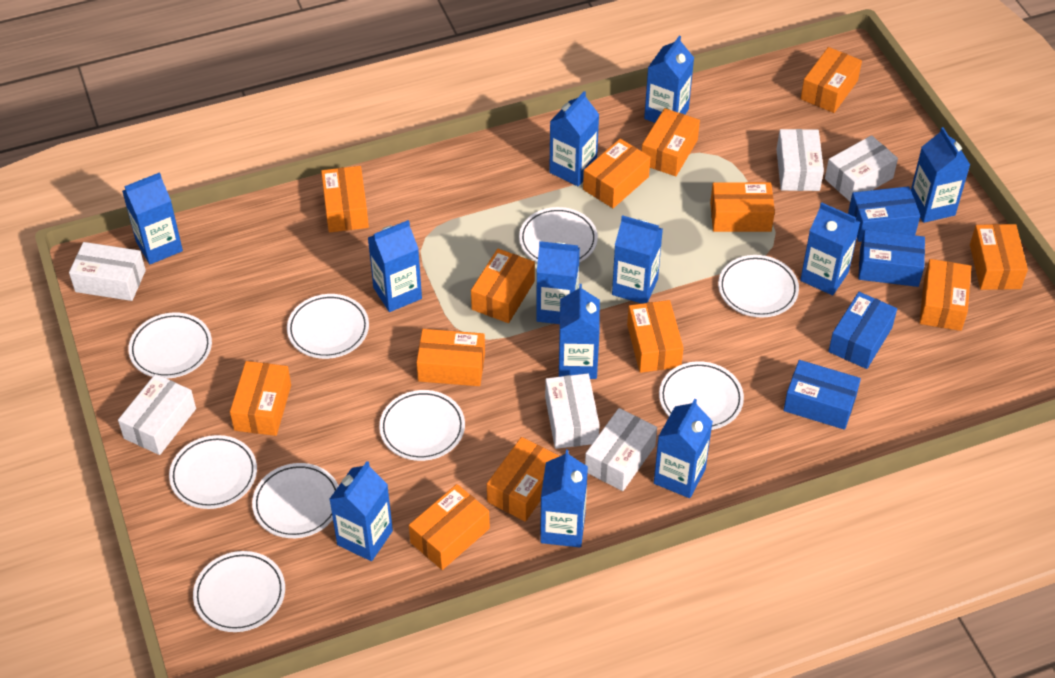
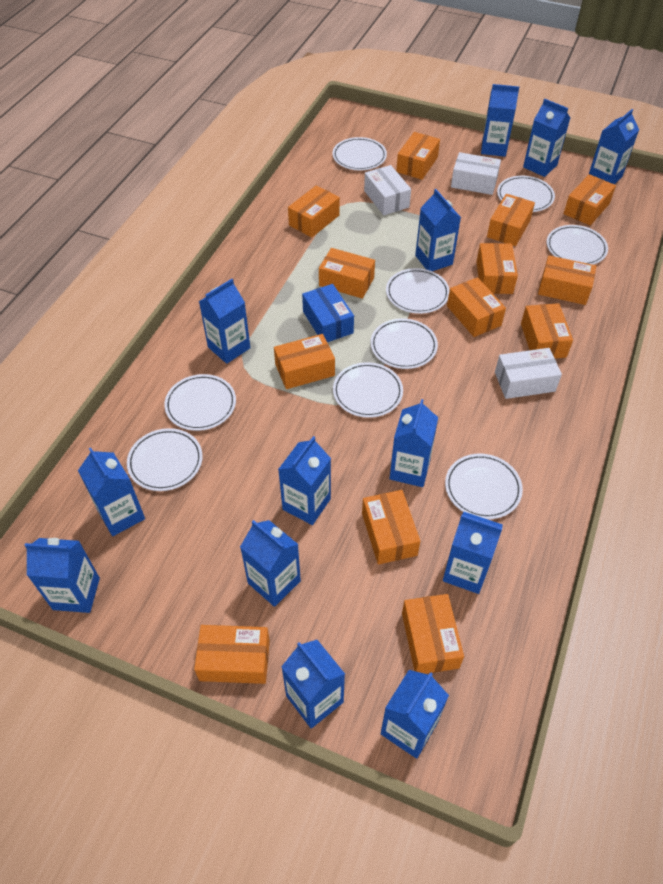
blue box: [783,360,861,430] [828,292,897,369] [848,186,920,242] [858,230,925,287] = 4 -> [302,284,354,342] = 1
blue carton: [122,172,183,264] [329,461,393,561] [368,220,422,312] [536,241,580,324] [540,450,588,547] [549,91,599,186] [559,284,600,379] [612,215,663,304] [644,36,694,123] [654,399,713,498] [800,202,860,295] [911,127,970,223] = 12 -> [24,538,100,613] [78,447,145,536] [199,279,250,364] [240,520,301,607] [278,436,331,525] [281,640,345,728] [381,670,449,759] [389,399,438,487] [415,189,461,271] [443,512,503,594] [481,84,519,157] [523,99,570,177] [589,109,639,184] = 13
white box: [69,242,146,301] [118,374,196,455] [545,373,600,449] [585,408,657,491] [776,129,824,191] [825,135,898,201] = 6 -> [364,165,411,215] [451,152,501,195] [495,348,562,399] = 3

